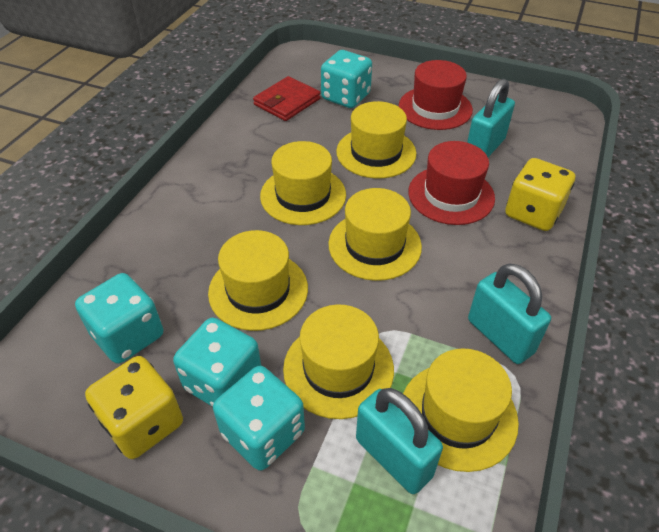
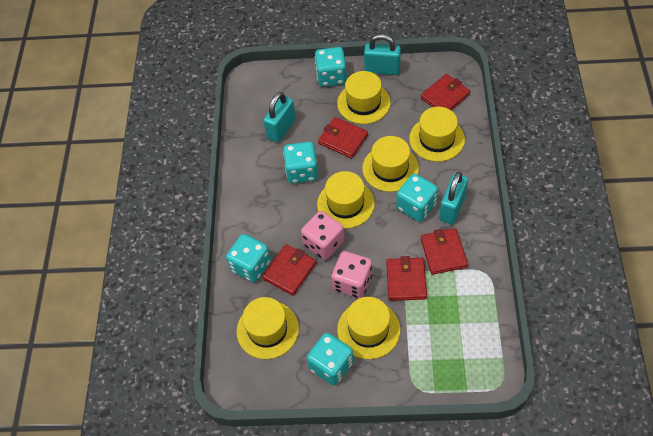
pink dice: none = 0 -> [301,211,344,260] [331,251,372,299] = 2
red hat: [399,60,473,130] [408,141,495,225] = 2 -> none = 0
red wallet: [253,76,320,121] = 1 -> [262,244,316,296] [318,117,368,159] [386,256,427,301] [421,74,470,110] [421,228,468,275] = 5
turquoise dice: [75,273,163,364] [173,318,261,407] [213,366,305,471] [321,50,372,108] = 4 -> [226,234,271,282] [283,142,318,184] [307,333,354,385] [315,47,347,87] [396,174,438,222] = 5
yellow dice: [85,356,183,459] [505,158,575,231] = 2 -> none = 0

